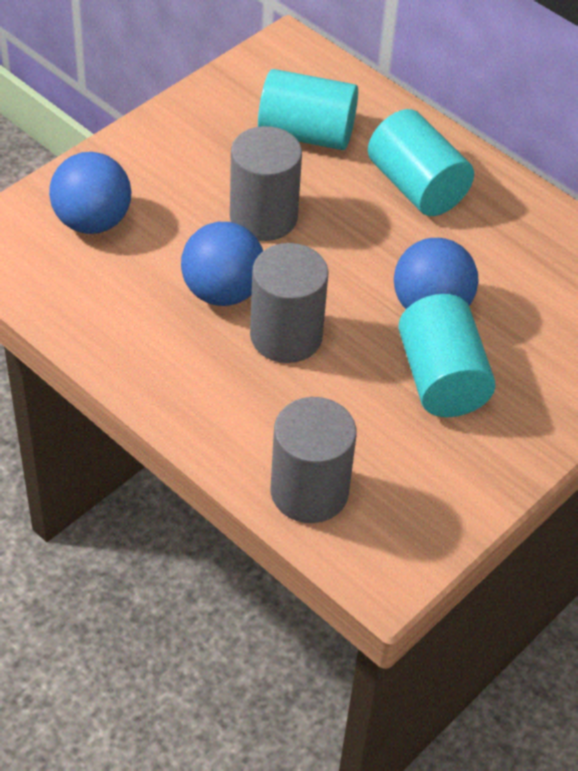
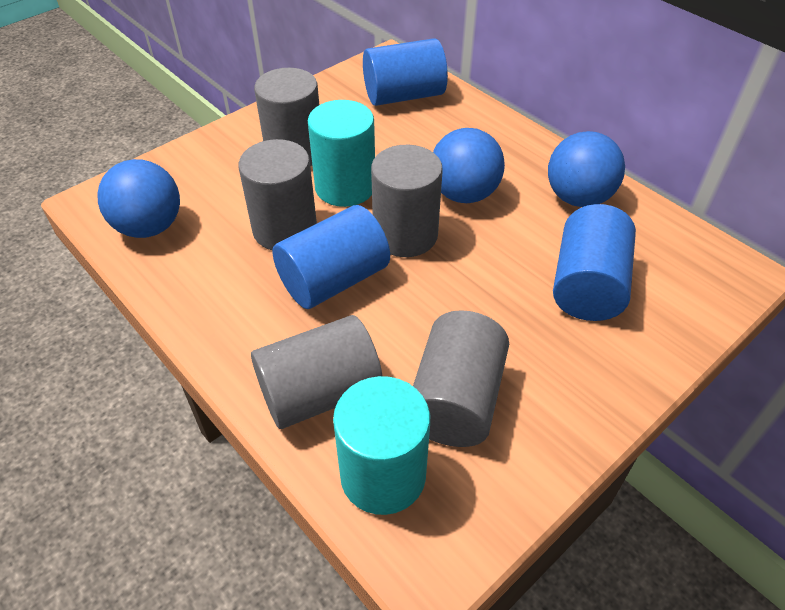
blue cylinder: none = 0 -> [272,205,390,309] [363,38,448,106] [553,204,636,321] = 3
grey cylinder: [230,126,302,241] [250,243,329,363] [270,397,357,523] = 3 -> [238,139,317,250] [251,315,382,429] [254,68,319,166] [371,145,443,257] [413,310,509,447] = 5
turquoise cylinder: [258,69,358,150] [368,109,474,216] [398,294,496,417] = 3 -> [308,100,375,207] [333,376,430,515] = 2

